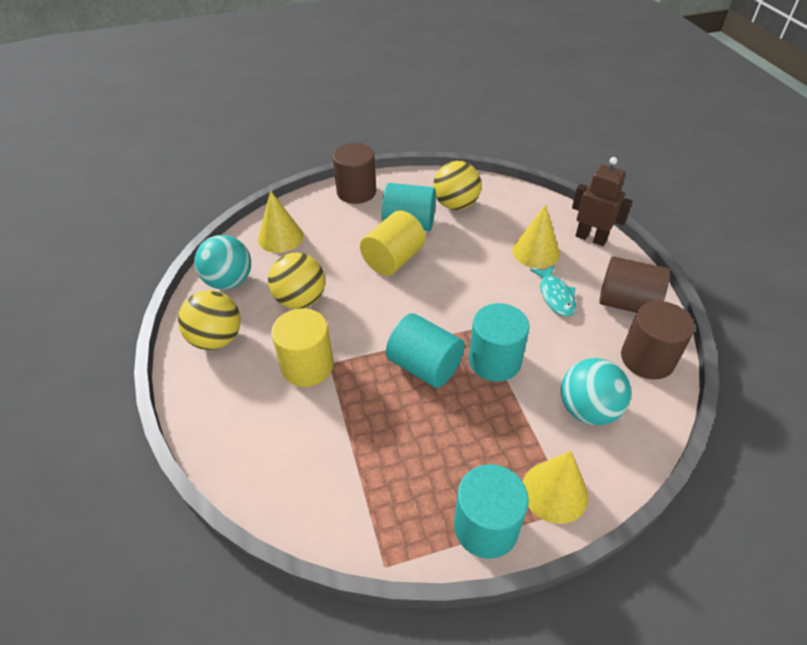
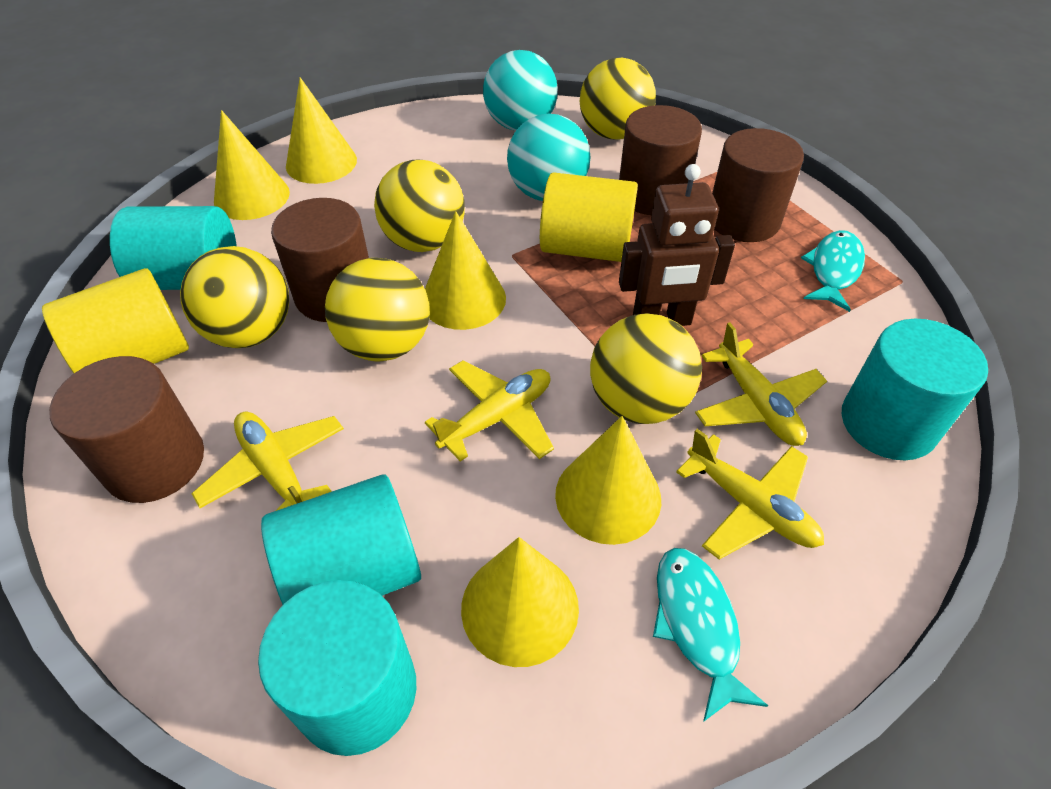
brown cylinder: [333,143,376,204] [599,257,670,313] [621,301,695,379] = 3 -> [49,356,204,503] [271,198,369,322] [619,105,702,215] [712,128,804,242] = 4
turquoise fish: [530,266,576,317] = 1 -> [653,548,768,722] [801,230,865,312] = 2
yellow ball: [178,290,241,350] [268,253,325,309] [433,161,481,210] = 3 -> [180,246,289,348] [325,258,430,361] [374,160,465,252] [580,58,656,139] [590,313,702,424] = 5
yellow cone: [258,191,304,253] [512,204,560,268] [523,451,588,524] = 3 -> [214,110,290,220] [286,77,357,184] [425,211,506,330] [461,537,579,667] [555,416,661,545] = 5
yellow plane: none = 0 -> [191,411,344,511] [425,360,554,462] [676,429,824,560] [695,322,827,446] = 4

